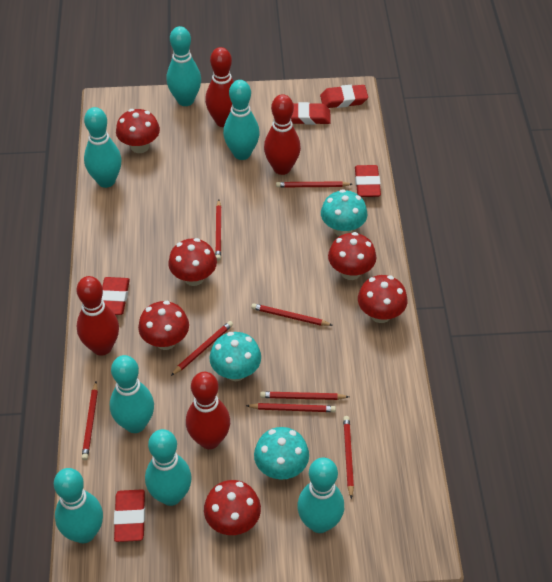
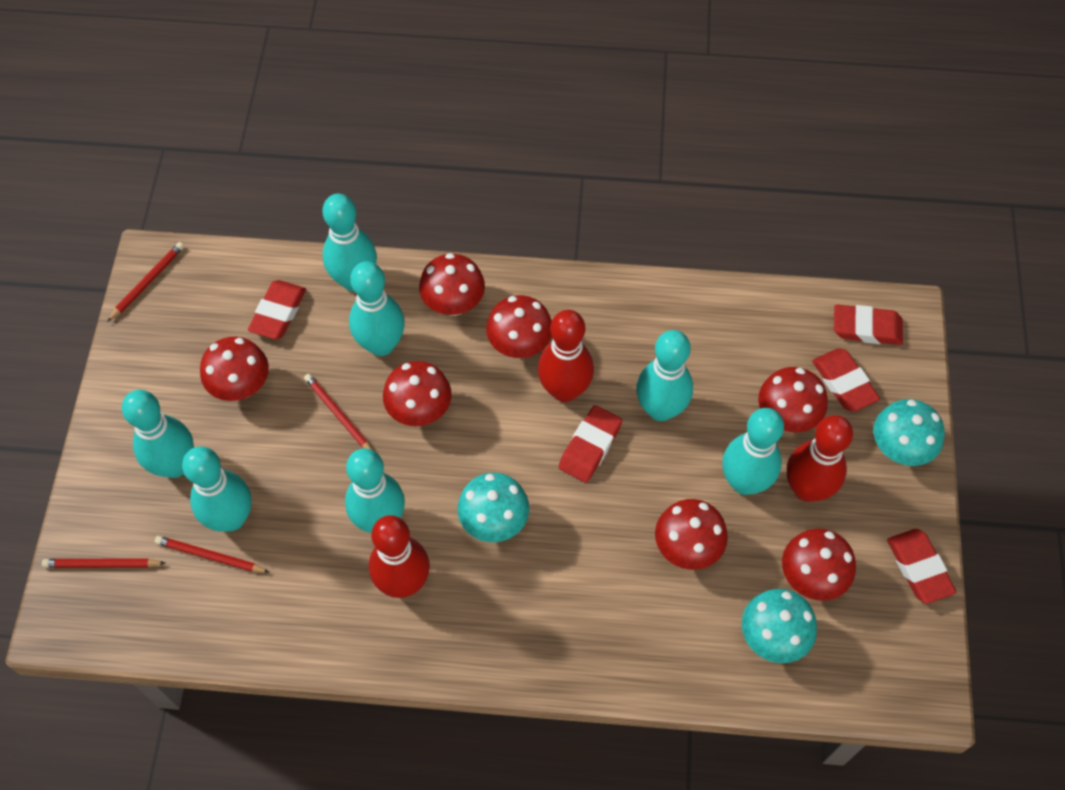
red bowling pin: [77,276,119,356] [186,372,230,449] [205,47,234,127] [264,94,301,175] = 4 -> [369,515,430,598] [538,310,594,402] [787,415,853,502] = 3
red mushroom: [116,109,160,153] [138,301,189,350] [168,238,217,286] [204,480,261,535] [328,232,376,280] [358,275,407,323] = 6 -> [200,337,269,401] [383,361,452,426] [419,253,485,316] [486,295,552,358] [655,499,728,570] [758,367,828,432] [782,529,856,601] = 7
red pencil: [82,381,98,460] [171,321,233,376] [215,200,221,261] [246,403,336,412] [251,303,333,326] [260,392,349,400] [276,181,352,187] [343,416,354,499] = 8 -> [42,559,165,568] [107,242,184,322] [155,536,269,573] [304,374,372,450] = 4

